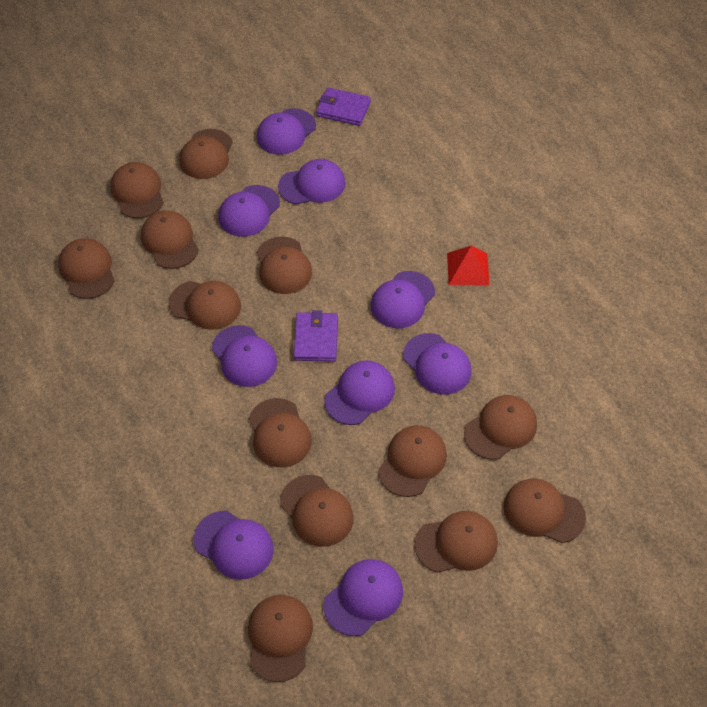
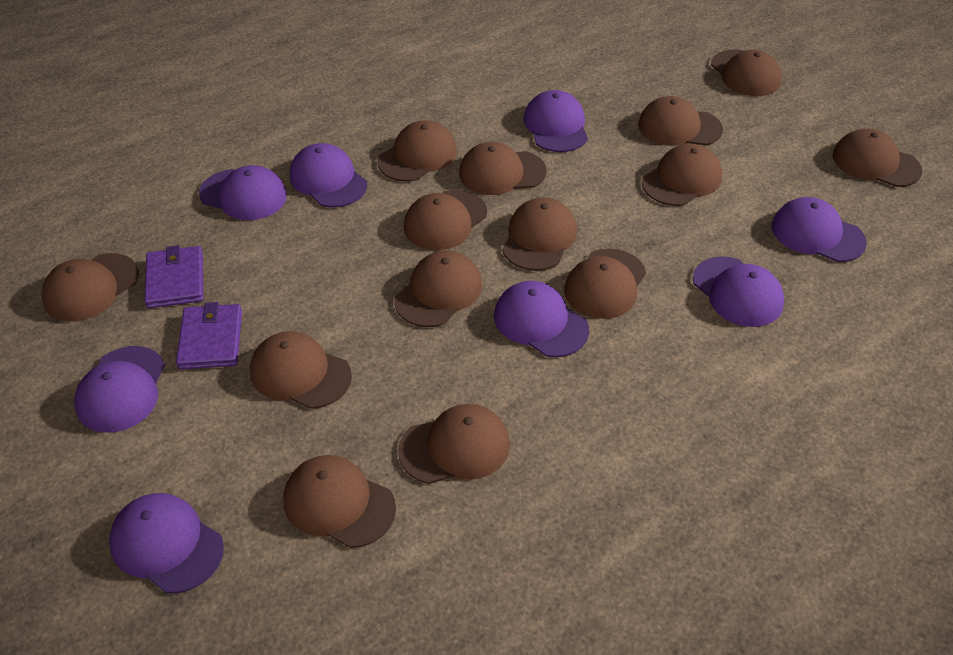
brown cap: [58,238,115,299] [110,162,164,218] [141,210,199,269] [169,281,241,330] [179,129,233,179] [248,595,313,682] [249,398,312,468] [257,237,312,294] [280,475,354,547] [378,425,447,497] [414,511,498,573] [464,395,537,460] [503,479,586,543] = 13 -> [41,253,139,322] [250,331,352,409] [284,455,396,548] [377,120,457,182] [394,250,482,327] [398,404,510,484] [404,190,487,250] [459,142,547,195] [502,197,577,271] [564,248,646,319] [638,96,723,146] [642,144,722,206] [711,50,782,96] [833,128,922,187] = 14
purple cap: [193,511,274,580] [212,325,277,387] [219,185,280,237] [257,109,316,155] [278,159,346,205] [323,559,403,636] [324,360,395,425] [371,271,435,328] [403,333,472,394] = 9 -> [74,346,165,433] [109,493,224,593] [199,165,287,220] [289,143,367,207] [494,281,589,357] [524,90,588,152] [693,256,784,327] [772,197,867,262] = 8
red pyramid: [447,245,490,285] = 1 -> none = 0

